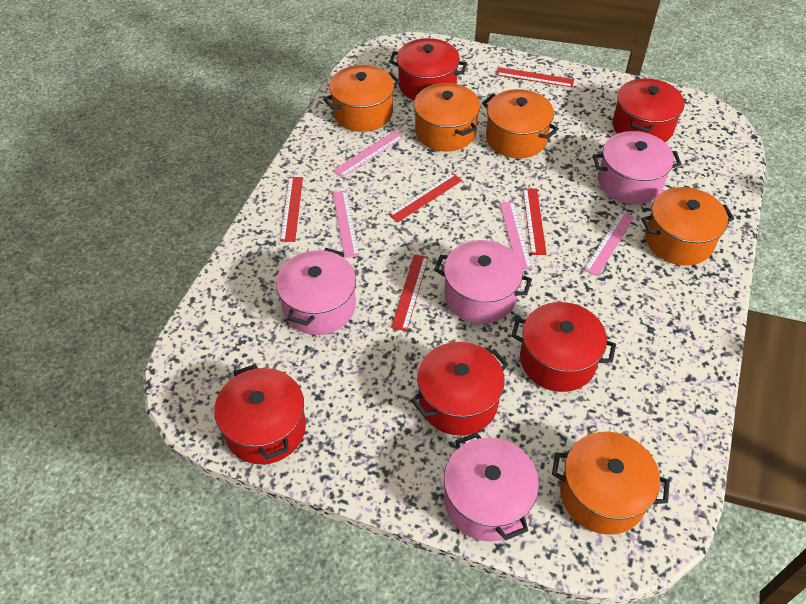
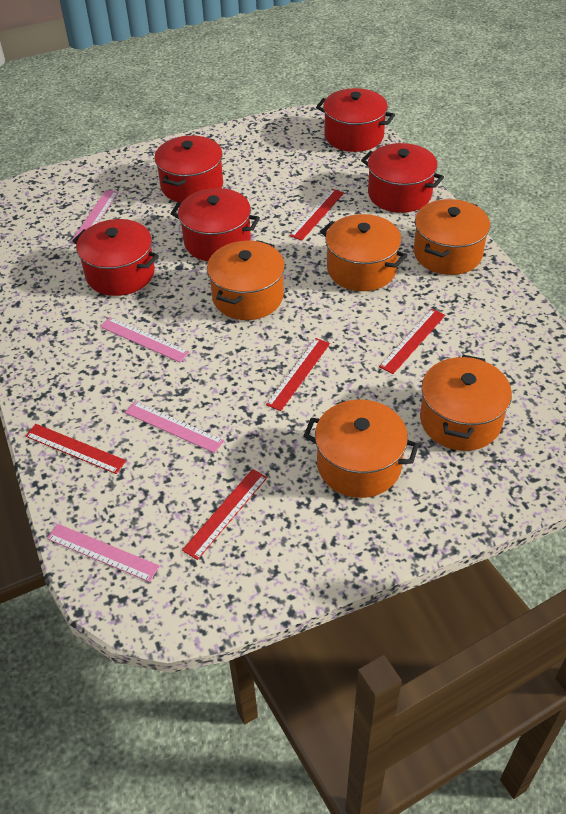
pink pot: [276,248,356,335] [434,240,532,324] [444,432,539,542] [593,131,681,204] = 4 -> none = 0

